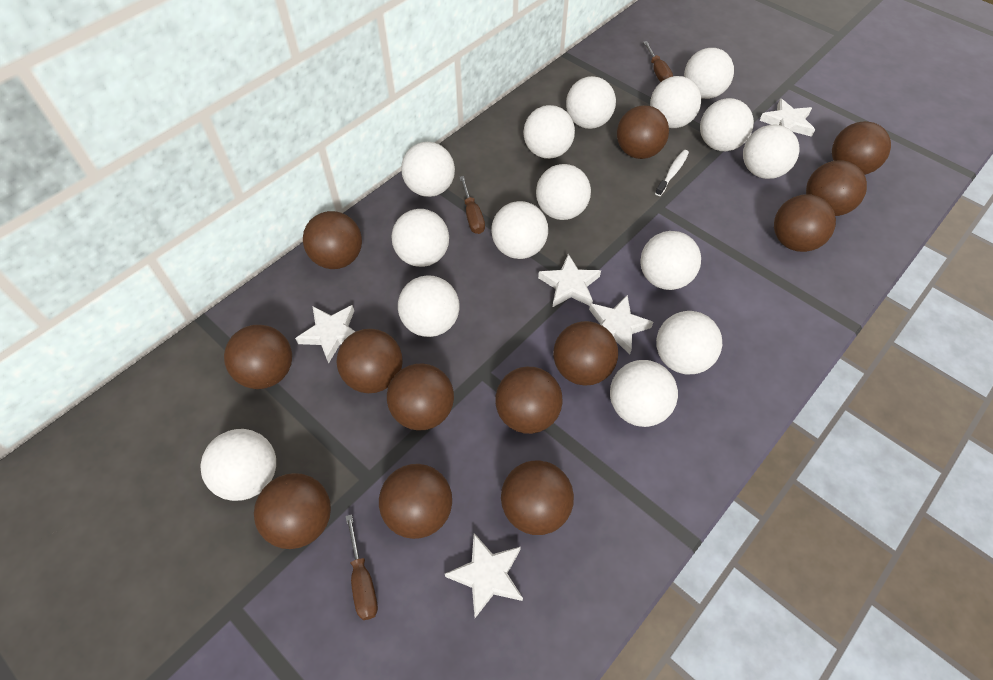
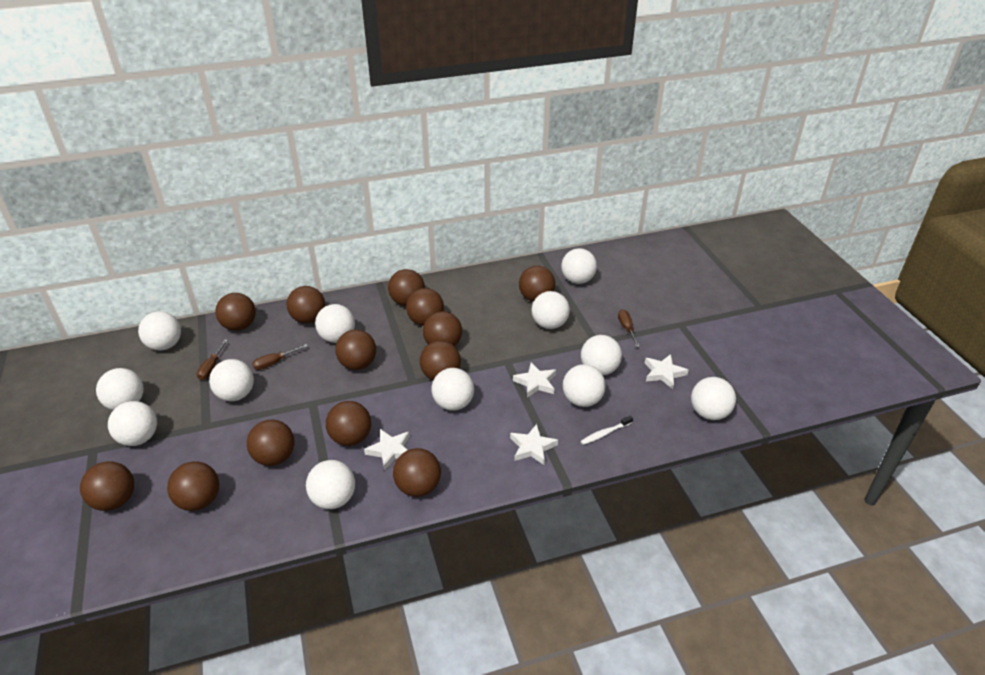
white ball: [200,429,276,501] [392,209,449,267] [398,275,459,337] [401,142,455,197] [491,201,548,259] [523,105,575,159] [536,164,591,220] [566,76,616,129] [610,360,678,427] [640,231,701,290] [650,76,701,128] [656,311,722,374] [684,48,734,99] [700,98,754,151] [743,125,800,179] = 15 -> [96,368,144,410] [108,401,157,446] [138,311,181,351] [209,359,254,401] [306,460,355,509] [315,304,355,343] [432,368,474,411] [532,291,570,329] [561,248,597,284] [563,364,606,407] [581,335,622,375] [691,377,736,420] = 12
white star: [295,305,355,364] [445,533,523,618] [538,254,601,308] [589,295,653,354] [759,98,815,137] = 5 -> [364,429,410,470] [510,424,558,466] [513,362,556,398] [645,354,688,389] = 4

